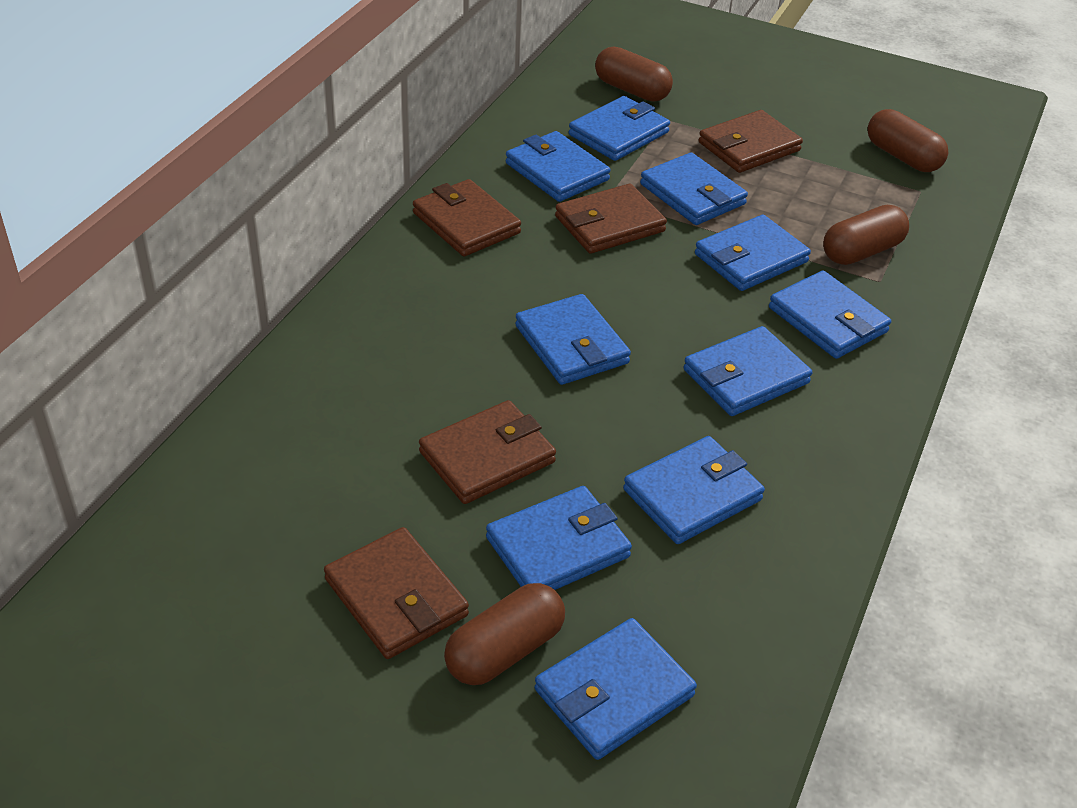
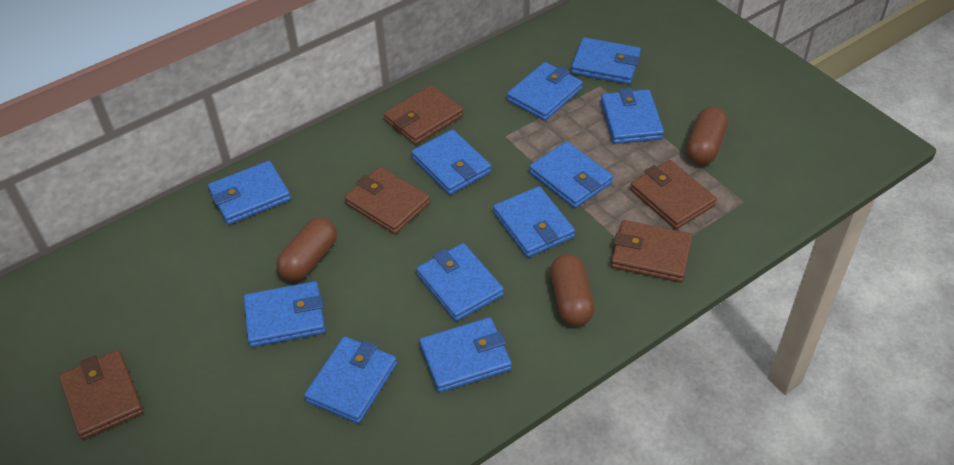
blue wallet: [486,486,632,590] [506,131,610,202] [515,294,631,385] [534,618,697,760] [569,96,670,161] [623,436,765,544] [640,152,748,225] [683,326,812,416] [695,215,811,291] [769,271,891,359] = 10 -> [208,161,291,225] [244,281,325,347] [304,336,397,424] [411,129,491,195] [416,243,504,321] [419,317,512,393] [493,186,575,257] [507,62,583,121] [529,141,613,208] [571,37,641,84] [600,88,664,144] = 11
brown capsule: [444,583,565,685] [595,46,673,101] [823,205,909,265] [868,109,948,172] = 4 -> [276,217,337,281] [550,254,595,326] [686,107,728,165] = 3

